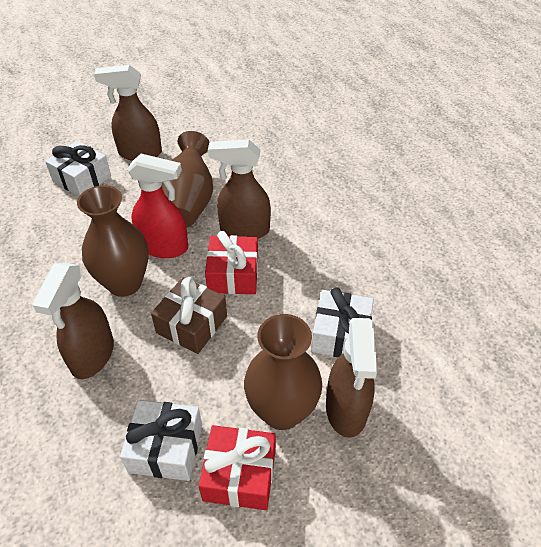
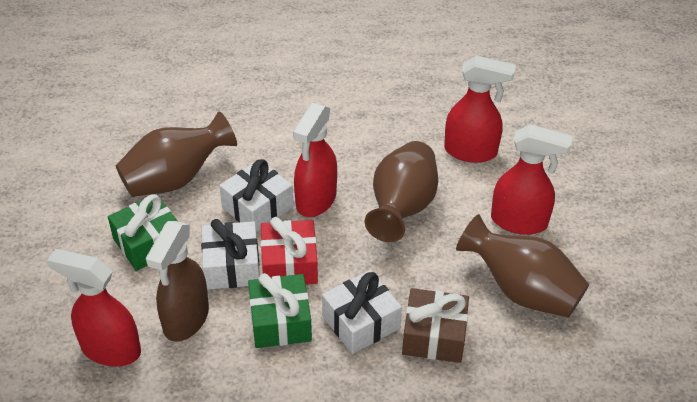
brown spray bottle: [32,263,114,379] [94,65,162,161] [208,140,271,239] [326,318,377,438] = 4 -> [146,221,209,342] = 1
green gift: none = 0 -> [108,194,177,271] [248,273,312,348] = 2
red gift: [199,425,276,510] [205,231,258,294] = 2 -> [261,217,318,285] = 1
red spray bottle: [127,154,188,258] = 1 -> [47,249,141,366] [293,103,337,217] [444,55,516,163] [491,124,573,235] = 4

